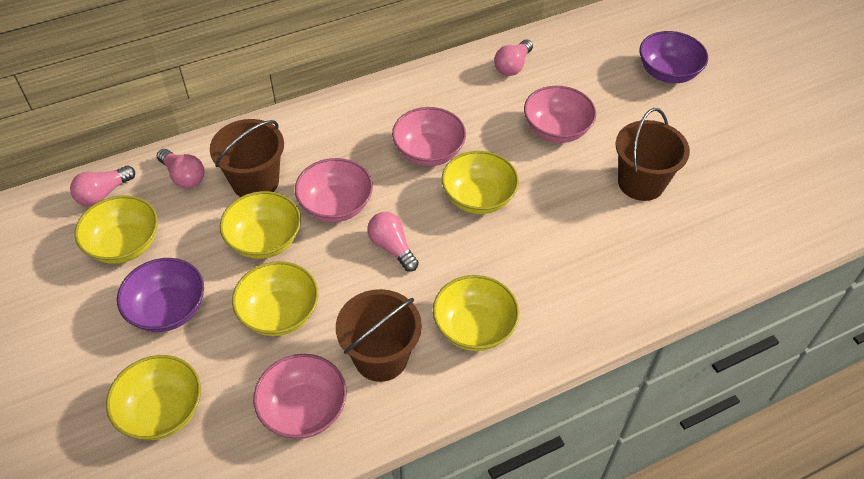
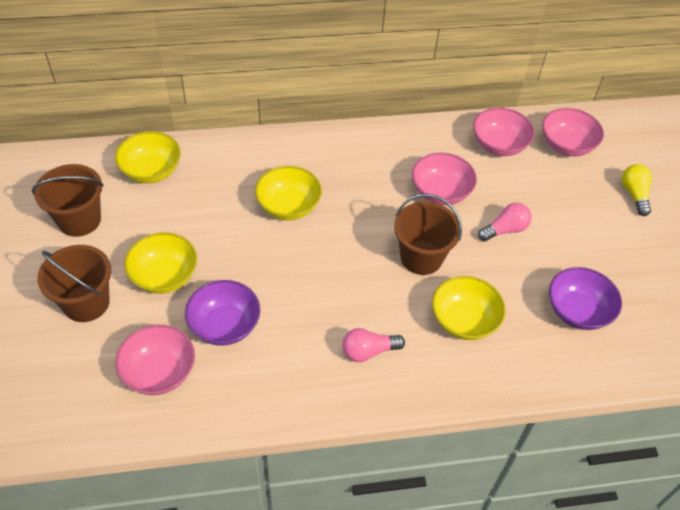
pink light bulb: [70,166,135,206] [157,149,205,188] [367,212,419,272] [494,39,533,76] = 4 -> [342,328,405,362] [478,203,532,241] = 2
yellow bowl: [75,195,158,264] [106,355,201,440] [220,191,301,259] [232,261,318,336] [433,275,519,351] [442,151,519,214] = 6 -> [115,131,181,183] [124,232,197,294] [255,166,322,220] [432,276,506,340] = 4
yellow light bulb: none = 0 -> [622,164,652,216] = 1

